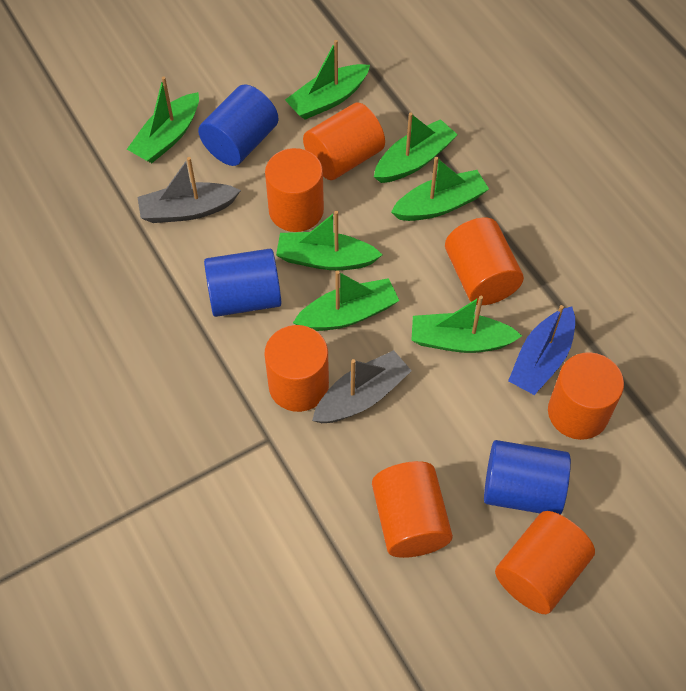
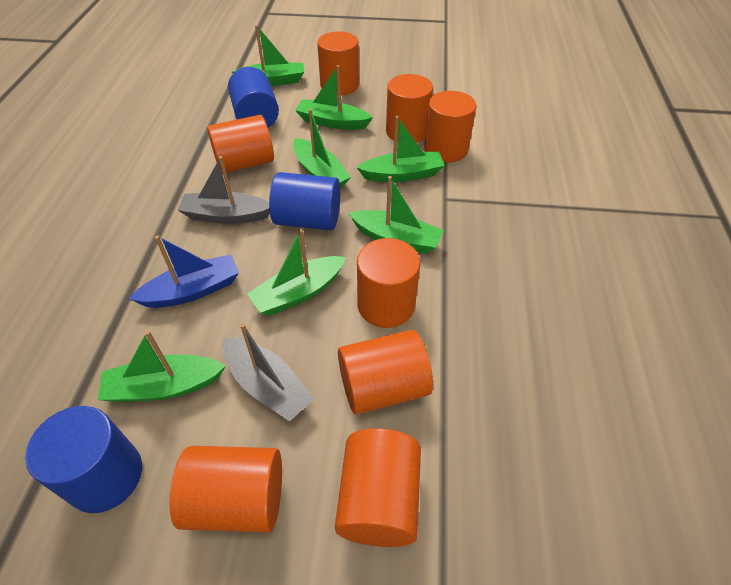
orange cylinder: [265,148,324,232] [265,325,329,412] [303,102,385,180] [372,461,453,558] [445,217,524,305] [495,511,595,614] [548,352,624,440] = 7 -> [170,446,282,533] [207,115,274,174] [317,32,359,95] [335,428,421,547] [338,330,433,414] [357,238,420,328] [386,74,433,143] [424,91,476,163] = 8

